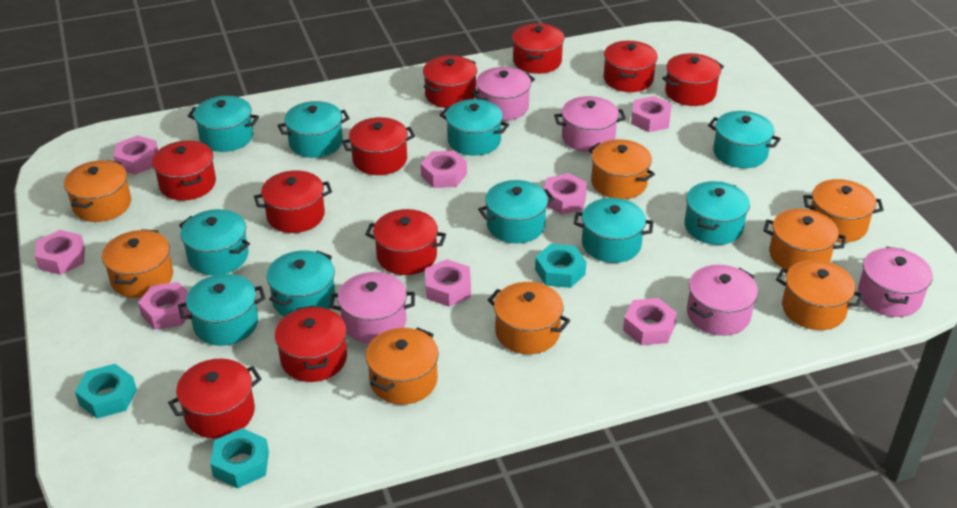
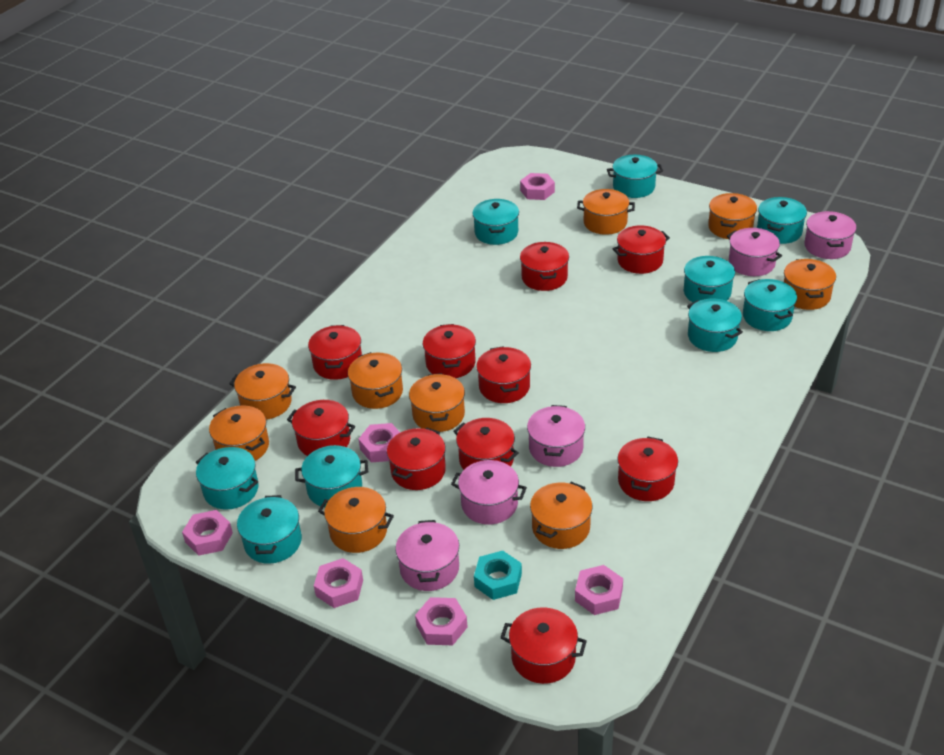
orange pot: [64,160,131,222] [102,229,173,298] [366,327,439,405] [488,282,570,354] [588,139,655,199] [763,209,846,270] [776,260,863,330] [803,179,884,242] = 8 -> [209,405,269,461] [229,363,296,420] [318,487,394,553] [348,352,403,409] [409,373,465,432] [530,482,592,549] [577,189,635,235] [708,193,757,239] [784,259,836,310] = 9
pink nut: [35,230,85,275] [113,135,158,175] [138,282,190,329] [421,151,467,188] [425,259,471,307] [544,173,587,214] [623,298,677,345] [631,96,672,132] = 8 -> [182,510,233,556] [314,558,363,608] [359,423,400,462] [415,597,468,645] [520,173,555,200] [575,565,623,615] = 6
turquoise nut: [75,364,137,418] [210,428,269,488] [535,244,586,288] = 3 -> [474,551,522,600] = 1
turquoise pot: [178,274,266,346] [179,209,250,275] [188,96,259,152] [267,250,335,317] [278,101,350,158] [440,99,509,156] [478,180,554,243] [574,198,653,263] [684,181,750,245] [708,111,781,168] = 10 -> [196,447,259,510] [237,495,302,564] [295,445,368,508] [472,199,519,245] [607,155,663,198] [684,256,735,302] [687,299,743,352] [743,279,797,331] [757,197,807,244] = 9

